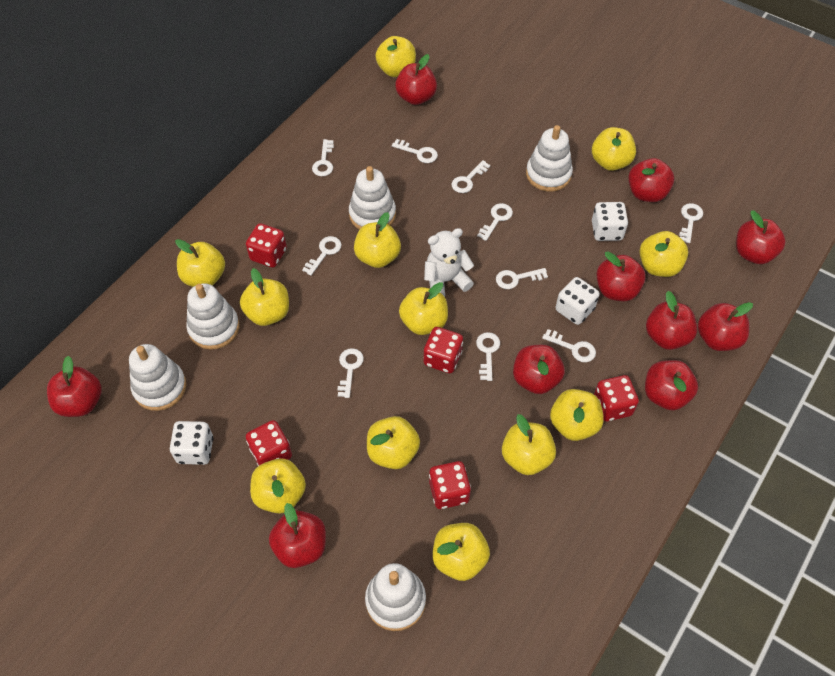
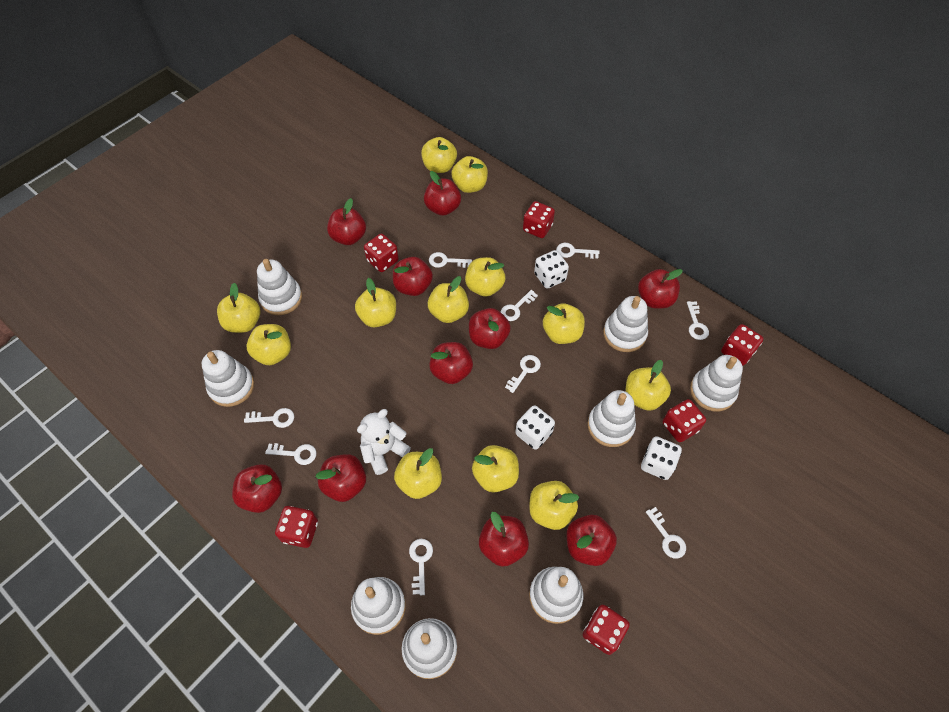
red dice: [246,223,287,268] [246,420,292,466] [424,327,463,373] [429,461,471,509] [594,375,639,422] = 5 -> [275,506,318,548] [364,234,399,272] [523,201,555,238] [583,605,630,655] [663,399,706,442] [721,324,763,366] = 6
white key: [302,236,341,276] [312,139,334,176] [337,348,364,398] [392,139,438,163] [452,160,490,193] [476,332,500,381] [477,203,513,241] [496,268,548,289] [542,329,596,362] [679,203,703,243] = 10 -> [244,408,294,428] [265,443,316,465] [409,539,433,595] [429,252,472,268] [501,290,538,321] [505,355,541,393] [556,243,600,259] [646,507,686,559] [687,301,709,340] = 9
white stacking toy: [129,344,187,411] [186,283,239,350] [349,166,396,230] [365,563,426,631] [526,125,573,192] = 5 -> [202,350,254,407] [257,259,302,315] [351,577,406,635] [402,618,457,679] [529,567,583,624] [588,390,636,447] [603,296,648,352] [690,355,743,411] = 8

